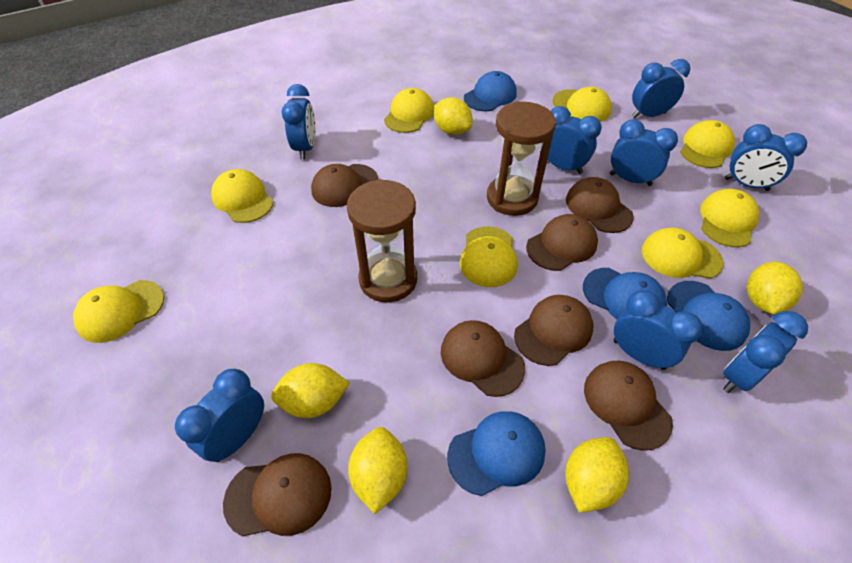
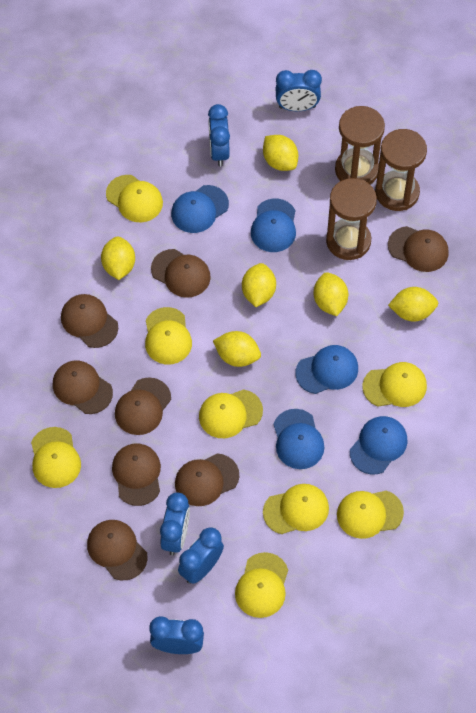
blue cap: [447,411,546,496] [464,71,517,111] [583,268,667,319] [667,281,750,351] = 4 -> [171,185,229,233] [251,199,296,252] [273,409,324,469] [295,345,358,394] [350,416,408,474] = 5
blue clock: [175,369,264,462] [282,84,315,159] [547,106,602,174] [610,120,678,186] [614,290,703,370] [632,59,690,118] [723,311,808,393] [725,124,807,191] = 8 -> [149,616,204,654] [160,492,190,555] [178,527,224,584] [208,104,230,167] [276,70,322,111] = 5
brown cap: [223,453,332,536] [311,164,378,207] [441,320,525,397] [514,295,593,366] [526,214,598,271] [566,177,634,233] [584,361,673,451] = 7 -> [52,361,113,414] [61,294,118,348] [87,520,148,580] [112,444,161,506] [115,378,171,435] [151,249,211,298] [175,454,239,506] [388,226,449,272] = 8
brown hourglass: [347,179,417,302] [487,101,556,216] = 2 -> [326,178,377,260] [335,106,385,184] [375,129,427,211] = 3
yellow lemon: [271,363,350,418] [348,427,407,514] [434,97,473,135] [565,437,629,513] [747,262,803,314] = 5 -> [101,236,135,280] [213,331,261,367] [242,263,276,307] [263,135,298,171] [314,272,348,316] [388,287,438,322] = 6

